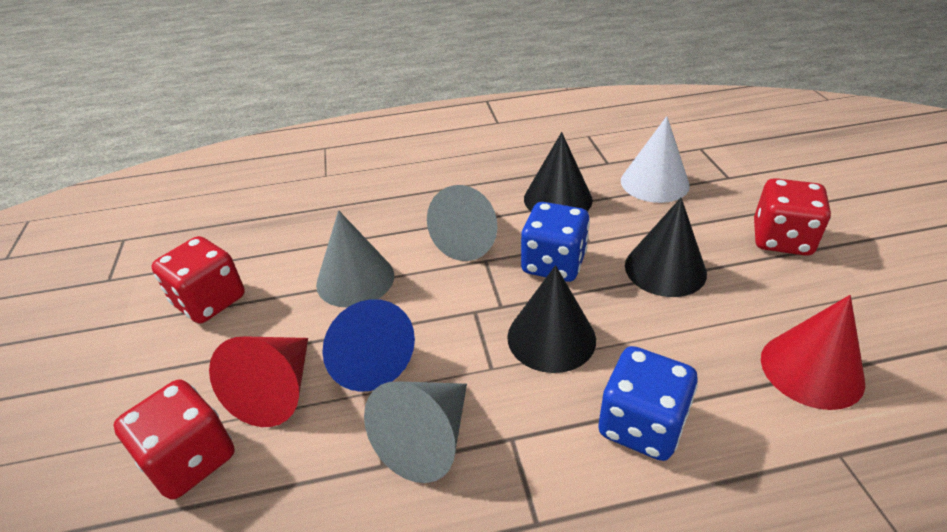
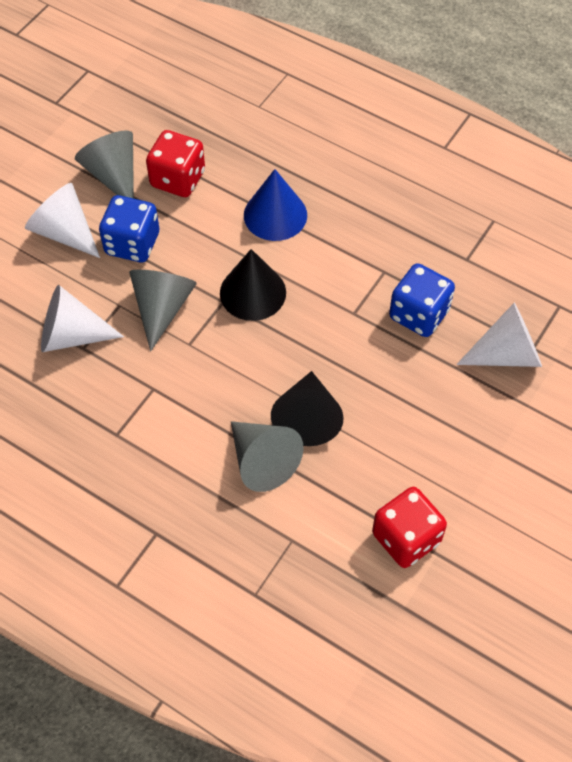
black cone: [507,265,596,373] [524,132,593,211] [625,198,707,297] = 3 -> [220,249,286,321] [271,371,344,446] = 2
red cone: [209,336,308,427] [761,295,865,410] = 2 -> none = 0
red dice: [114,380,235,500] [151,236,245,323] [754,178,831,256] = 3 -> [146,130,205,197] [372,487,447,568] = 2
white cone: [621,116,690,203] = 1 -> [25,183,100,258] [41,285,124,352] [456,303,542,367] = 3

